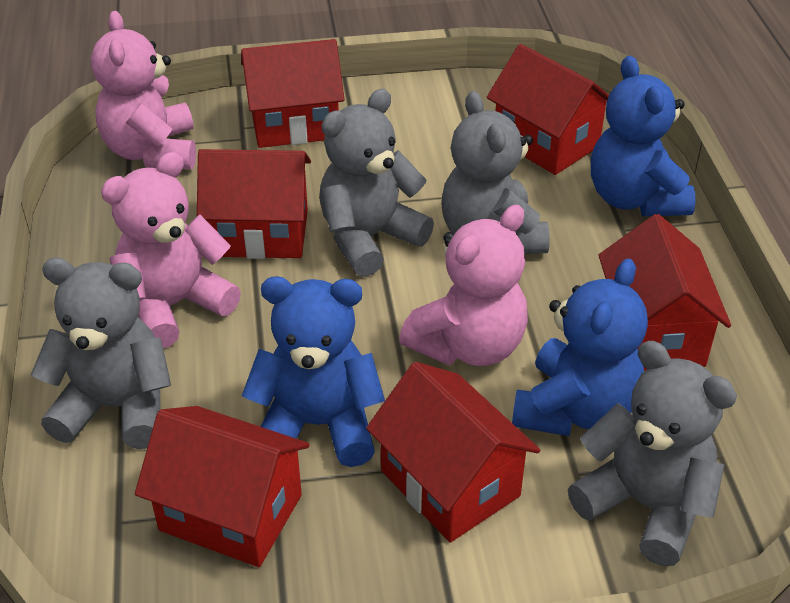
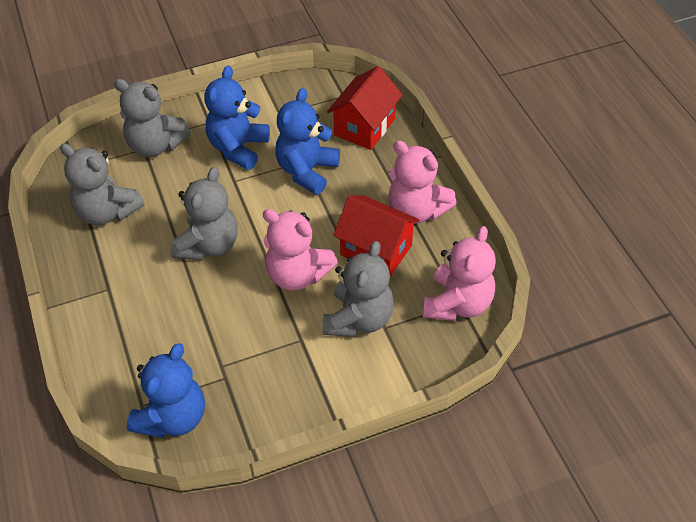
red house: [135,406,310,567] [197,149,311,259] [241,39,345,148] [366,362,540,543] [487,44,609,175] [598,214,731,371] = 6 -> [327,66,402,150] [333,196,420,277] = 2

